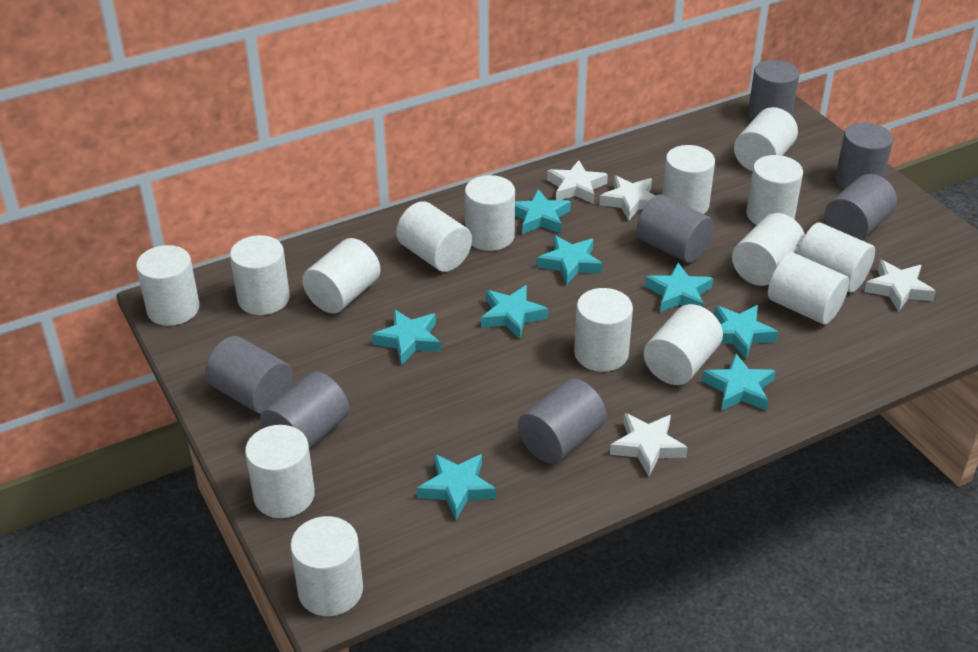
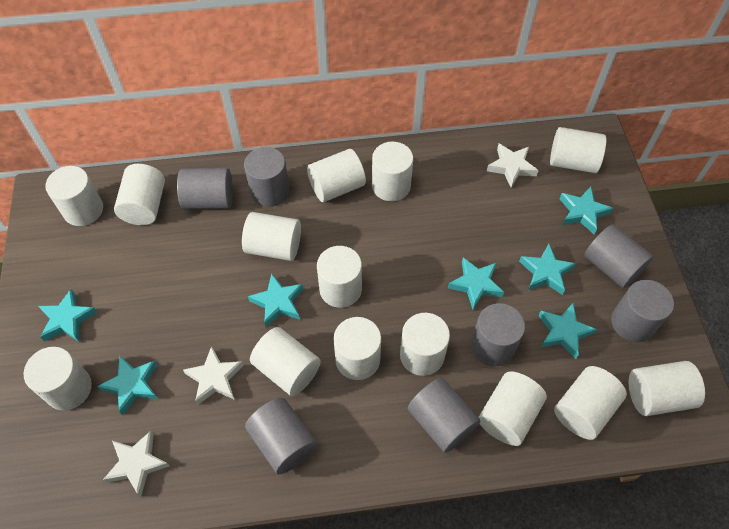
turquoise star: [372,309,441,365] [417,454,496,520] [481,285,548,339] [515,189,571,234] [537,235,603,285] [645,263,713,312] [702,353,775,411] [714,305,778,359] = 8 -> [38,289,98,342] [97,356,158,415] [248,273,303,327] [448,257,504,310] [519,244,576,295] [538,303,597,359] [559,187,613,234] = 7
white cylinder: [136,245,200,326] [230,235,290,315] [245,425,315,518] [290,516,363,616] [302,238,381,313] [396,201,472,272] [465,175,515,251] [574,288,633,372] [644,304,723,385] [662,145,715,214] [732,213,805,286] [734,107,798,171] [746,155,803,225] [768,252,849,325] [797,222,875,293] = 15 -> [24,347,92,410] [45,166,103,226] [114,164,165,225] [242,212,301,261] [250,327,321,396] [307,149,366,202] [317,246,362,308] [333,317,381,380] [372,142,413,201] [400,313,450,376] [479,371,547,446] [550,127,606,173] [554,366,627,440] [629,361,705,416] = 14
white star: [547,160,608,204] [599,175,655,221] [610,413,688,476] [864,260,936,312] = 4 -> [103,431,170,497] [183,346,244,405] [487,144,539,187] = 3

